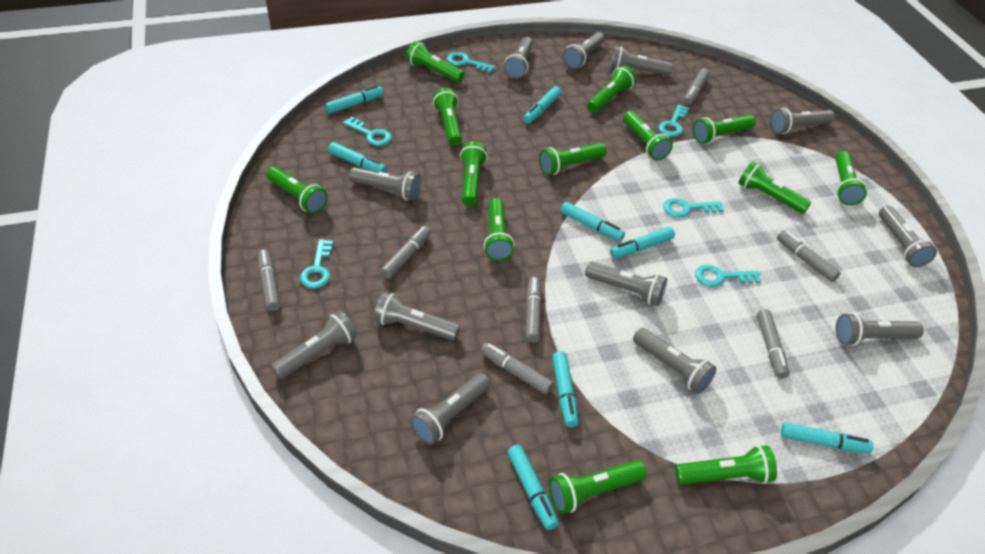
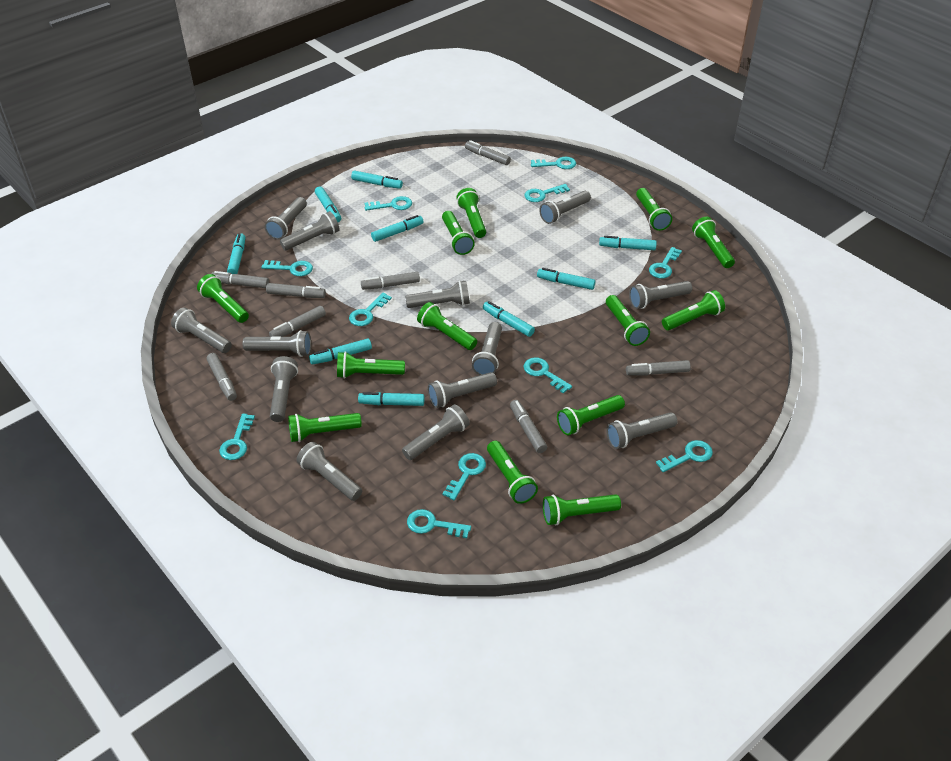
grey flashlight: [271,311,357,379] [349,167,422,201] [374,292,460,341] [410,373,490,445] [504,37,533,79] [563,32,605,69] [585,262,667,306] [610,46,673,75] [633,328,717,394] [770,108,835,134] [836,313,924,346] [879,206,937,267] = 12 -> [171,307,232,353] [243,330,311,357] [265,197,307,240] [270,356,298,422] [280,211,340,250] [296,442,362,501] [402,404,469,460] [405,281,470,308] [428,372,497,408] [472,322,502,375] [539,191,591,224] [606,412,677,449] [629,281,692,309] = 13
grey marker: [258,249,281,311] [380,226,431,279] [480,342,554,395] [526,277,542,343] [684,68,710,105] [757,309,789,379] [777,231,840,282] = 7 -> [206,353,237,401] [211,271,269,288] [266,283,326,298] [269,306,326,337] [361,272,420,290] [465,140,511,165] [510,400,547,453] [626,360,691,376] = 8
turquoise key: [300,239,333,288] [343,117,392,146] [447,52,495,73] [658,104,689,137] [663,198,724,218] [695,265,761,287] = 6 -> [219,414,255,460] [261,260,313,276] [349,293,392,326] [364,196,412,211] [407,509,471,538] [443,453,486,500] [523,358,572,394] [524,184,570,202] [531,157,576,169] [649,247,682,279] [656,440,713,472] = 11
turquoise marker: [325,85,384,114] [328,142,387,173] [507,445,559,530] [523,86,562,123] [552,351,579,427] [560,202,625,241] [610,227,675,259] [781,422,873,454] = 8 -> [227,233,245,274] [309,338,372,365] [315,186,341,222] [351,171,403,189] [358,392,424,406] [371,215,423,242] [483,301,535,337] [537,268,595,290] [599,236,657,250] = 9

